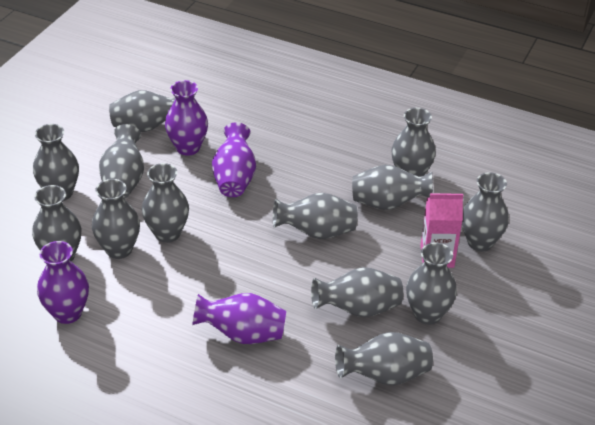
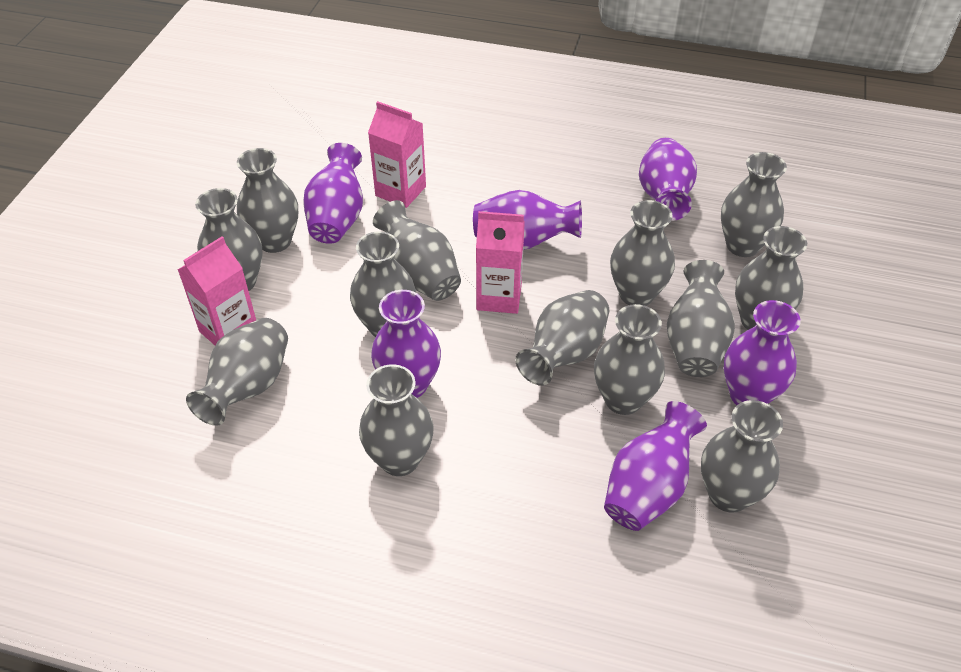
pink carton: [420,193,463,268] = 1 -> [178,236,256,345] [368,101,426,208] [476,211,525,314] = 3
purple vase: [37,241,89,324] [165,80,208,156] [192,293,286,344] [212,122,256,197] = 4 -> [303,143,363,244] [371,290,441,398] [473,190,582,250] [604,401,707,531] [639,138,697,221] [724,300,801,405] = 6

